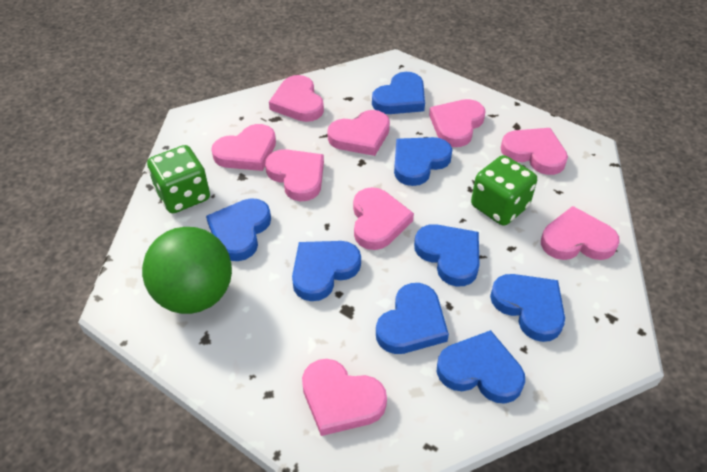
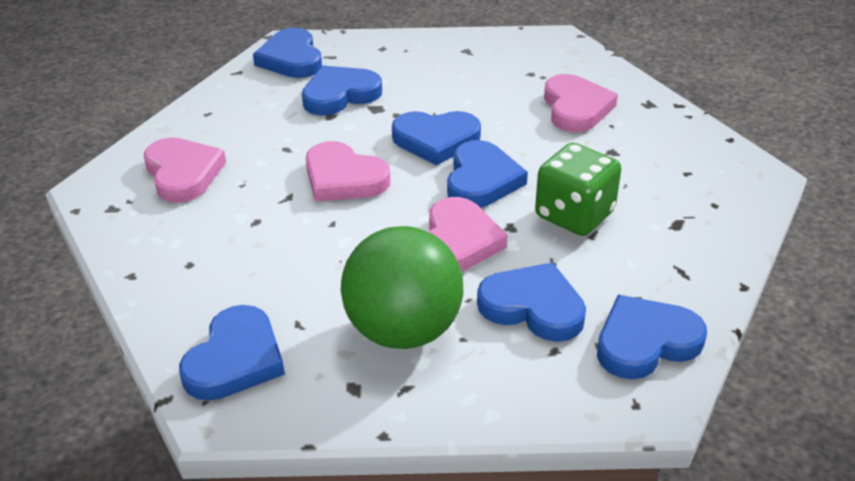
blue heart: [206,198,271,261] [292,241,361,301] [372,72,425,114] [376,283,449,354] [394,137,453,186] [414,224,480,287] [437,330,525,404] [490,274,565,342] = 8 -> [179,305,285,401] [253,28,322,78] [302,65,382,116] [392,111,481,165] [447,140,528,208] [477,262,586,342] [597,295,707,379] = 7
green dice: [147,145,210,213] [471,155,537,226] = 2 -> [535,143,622,236] = 1
pink heart: [212,124,276,171] [265,149,324,201] [269,75,324,122] [302,359,387,436] [327,110,390,156] [353,187,414,250] [429,99,486,147] [501,128,568,175] [541,206,620,260] = 9 -> [144,137,226,203] [306,141,390,201] [428,197,508,272] [544,74,618,132] = 4

